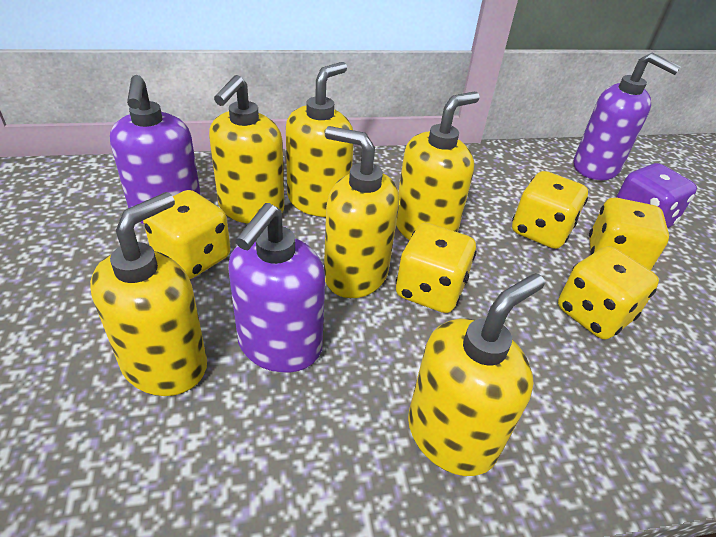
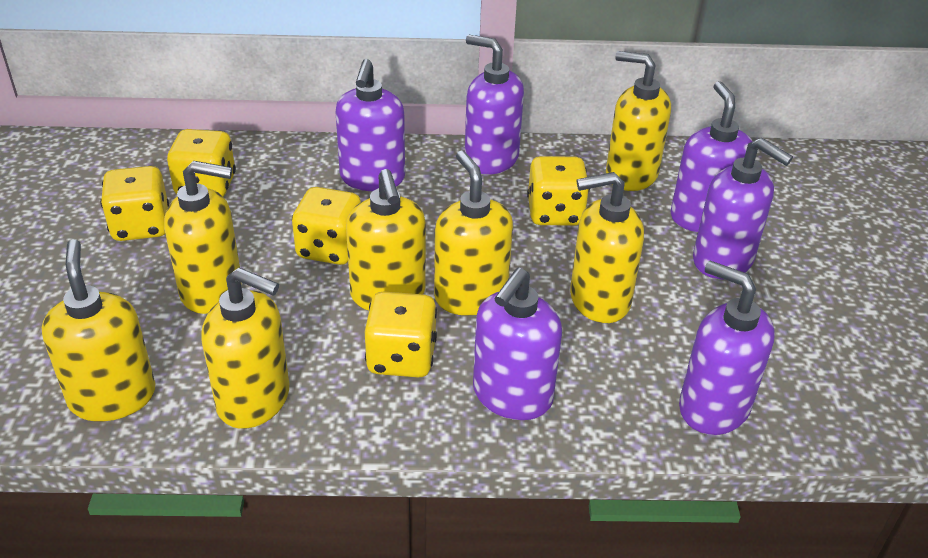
purple dice: [616,163,697,228] = 1 -> none = 0
purple soap dispenser: [110,75,201,224] [228,203,325,373] [574,53,681,180] = 3 -> [335,59,405,191] [465,35,524,175] [473,268,562,420] [670,81,753,232] [679,261,775,435] [693,138,793,279] = 6
yellow soap dispenser: [90,192,207,396] [209,75,284,224] [286,62,354,217] [324,126,399,298] [396,92,480,240] [408,273,545,476] = 6 -> [42,239,155,421] [164,161,240,314] [201,268,289,429] [346,169,426,310] [434,150,513,316] [570,172,644,323] [606,51,671,191] = 7

